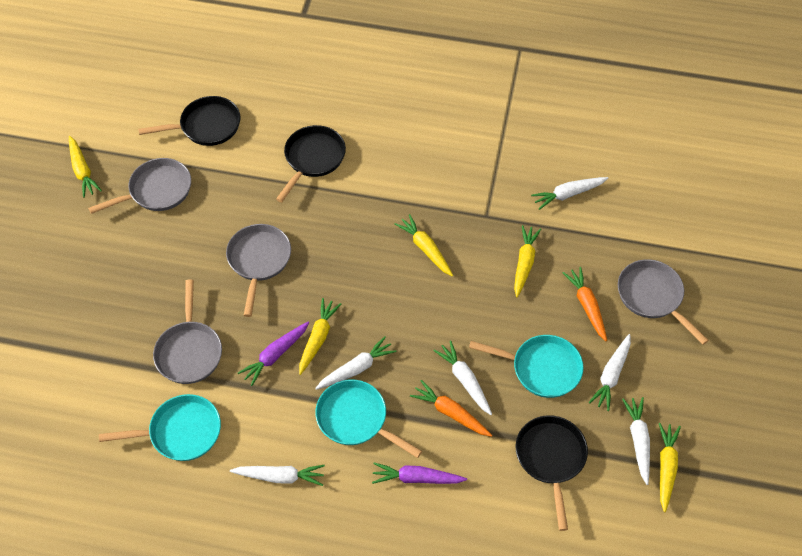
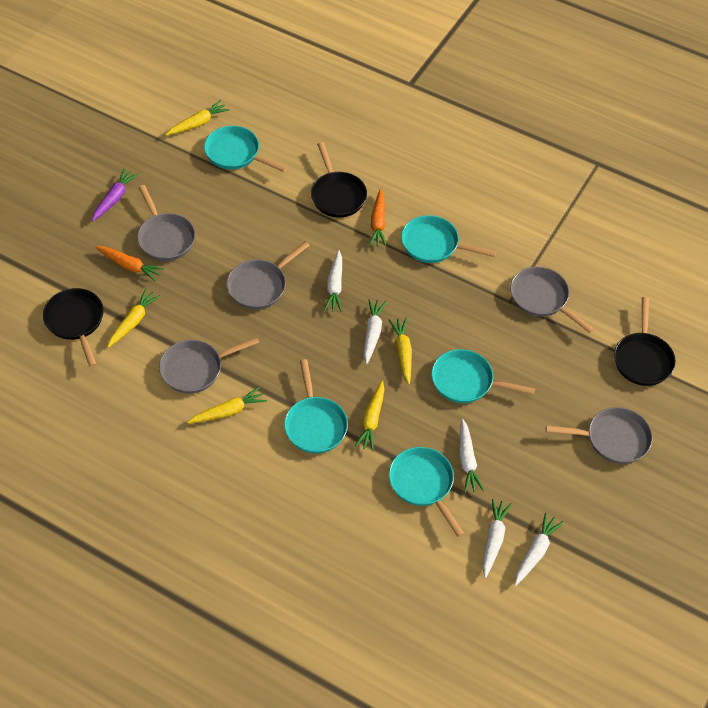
grey pan: [88,158,191,214] [153,279,222,384] [226,224,291,317] [618,259,709,345] = 4 -> [137,185,195,261] [159,337,259,394] [227,241,310,309] [510,267,595,333] [546,407,653,464] = 5
purple carrot: [238,322,309,386] [372,462,467,484] = 2 -> [92,168,139,222] = 1
turquoise pan: [99,394,221,461] [315,380,422,458] [469,335,584,398] = 3 -> [204,126,287,172] [284,359,348,454] [389,447,465,537] [401,215,496,263] [431,349,535,403] = 5
white carrot: [230,465,325,486] [315,336,397,390] [433,340,492,415] [531,177,608,210] [589,334,631,411] [622,397,650,485] = 6 -> [324,250,342,312] [364,299,387,364] [459,419,484,493] [483,499,512,578] [515,513,564,586] = 5

